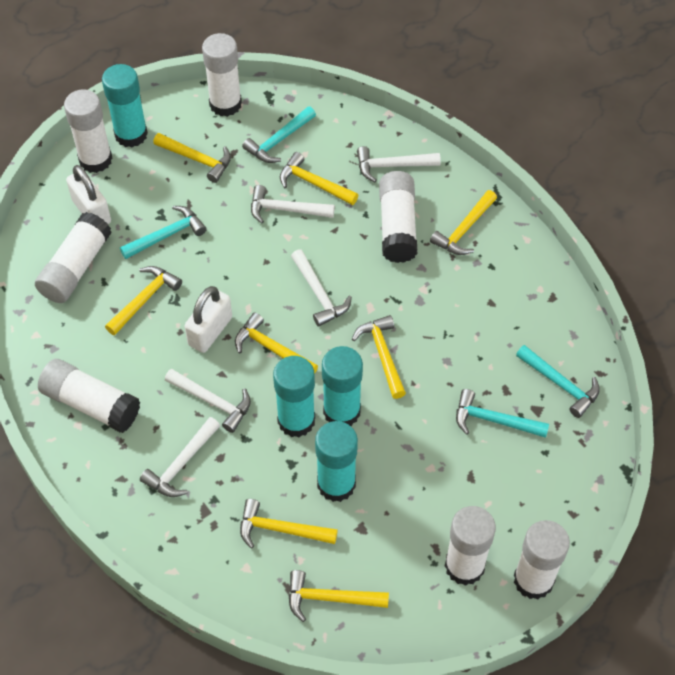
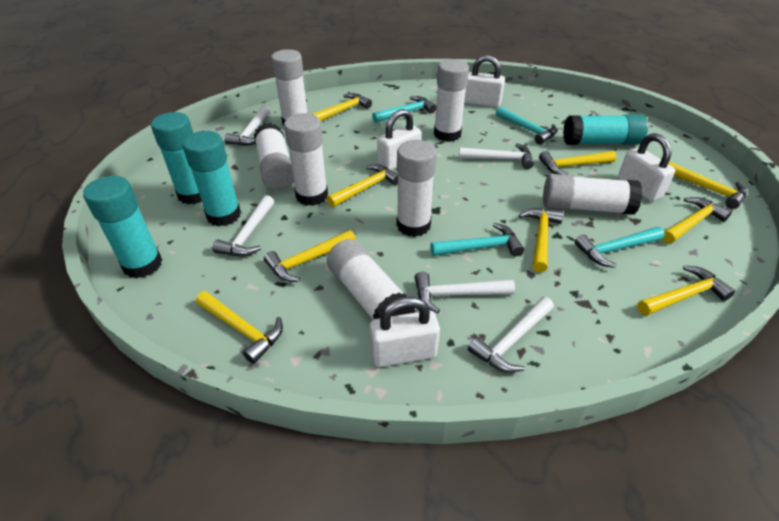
white padlock: [66,165,111,224] [185,286,232,353] = 2 -> [370,297,440,367] [377,109,421,170] [464,55,505,108] [618,133,675,202] = 4
yellow hammer: [105,266,182,335] [153,133,231,183] [235,312,318,374] [240,499,338,548] [280,152,358,205] [289,570,389,622] [352,315,406,399] [430,190,497,255] = 8 -> [196,291,283,364] [264,230,356,282] [313,93,372,121] [327,164,398,207] [518,208,564,272] [539,151,616,175] [637,265,736,316] [662,197,732,244] [668,161,747,209] = 9

